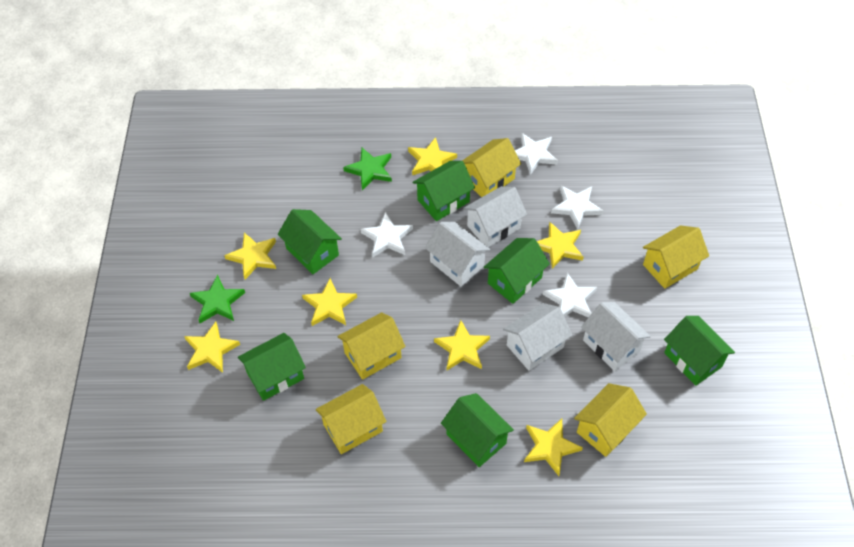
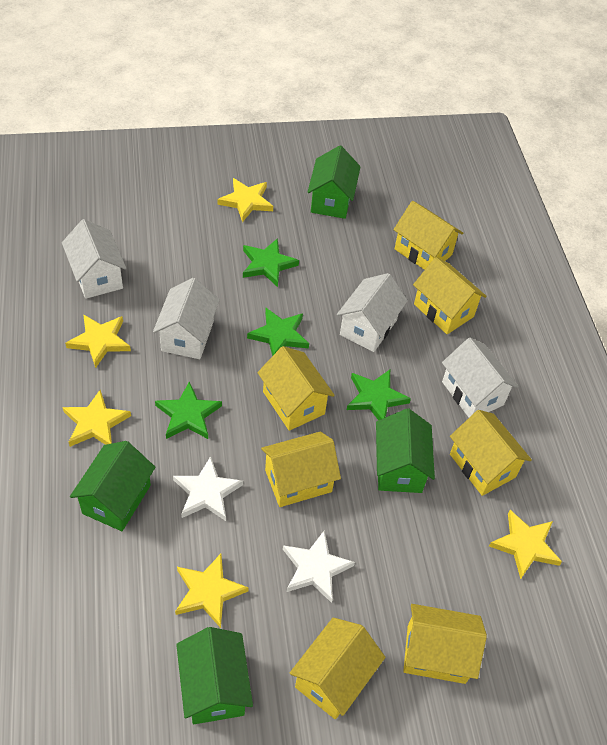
green house: [238,333,306,401] [278,209,342,274] [412,161,475,221] [441,393,514,467] [484,238,550,304] [664,316,735,386] = 6 -> [70,441,155,531] [176,627,253,724] [308,145,361,219] [376,409,435,493] = 4
green star: [190,274,245,323] [343,148,392,190] = 2 -> [155,382,222,439] [243,238,299,287] [247,308,309,356] [347,370,411,420] = 4
white star: [361,212,413,258] [515,133,558,175] [543,273,597,318] [551,185,604,229] = 4 -> [173,456,243,521] [283,531,355,603] = 2
yellow house: [316,384,386,454] [337,312,406,380] [462,138,521,197] [574,383,647,457] [643,225,709,289] = 5 -> [257,346,335,431] [261,432,341,507] [290,617,385,719] [394,201,463,270] [403,604,487,684] [413,257,487,334] [450,410,532,496] = 7
yellow star: [184,322,240,373] [224,232,276,279] [302,278,357,326] [408,137,457,175] [434,320,490,370] [524,418,583,476] [537,222,584,269] = 7 -> [62,390,131,447] [65,314,131,368] [175,554,249,628] [218,178,273,222] [489,510,562,579] = 5

